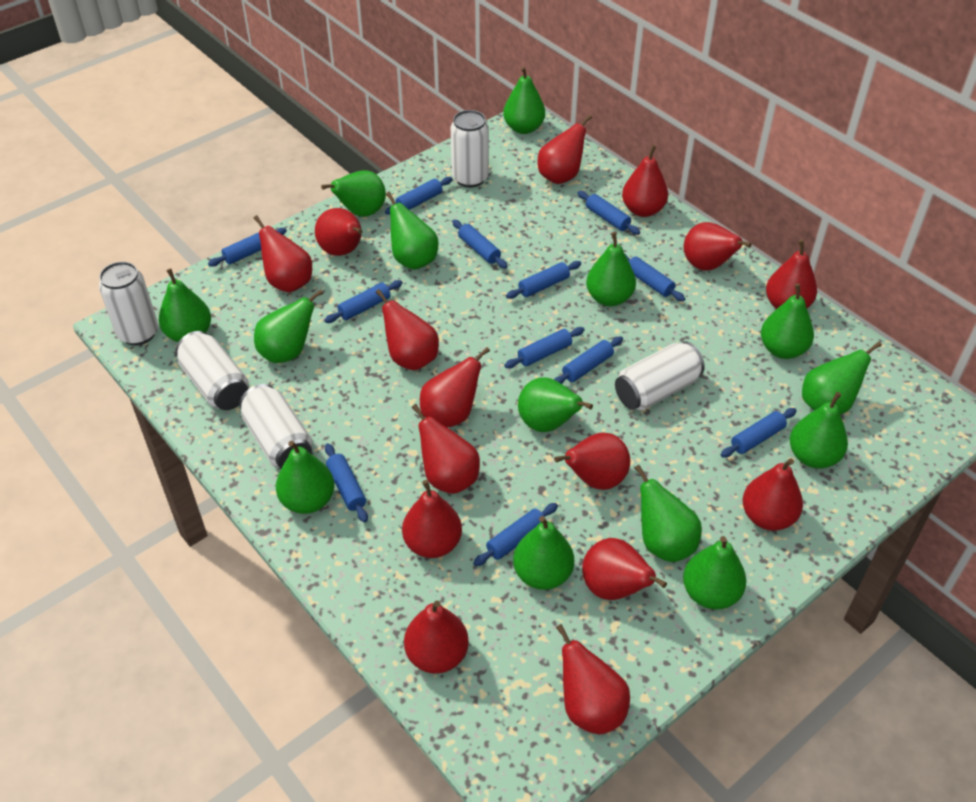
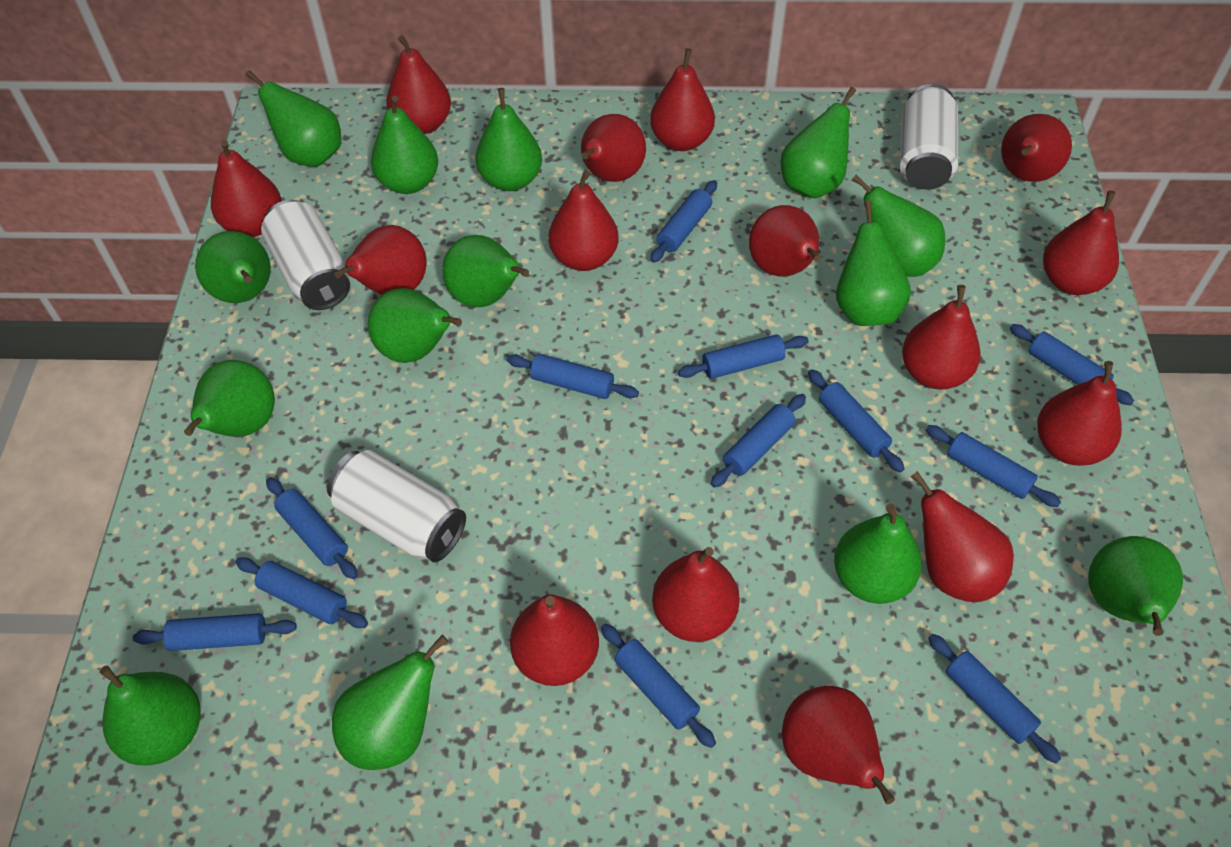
white can: [99,261,158,345] [176,331,249,410] [239,384,313,468] [451,110,489,188] [615,341,705,410] = 5 -> [261,200,350,310] [327,450,466,563] [900,84,958,190] = 3

